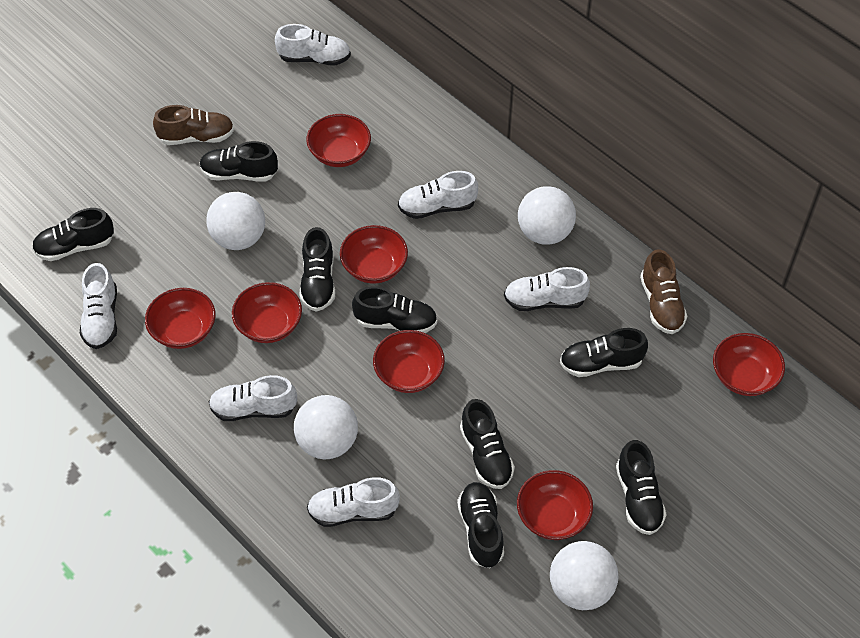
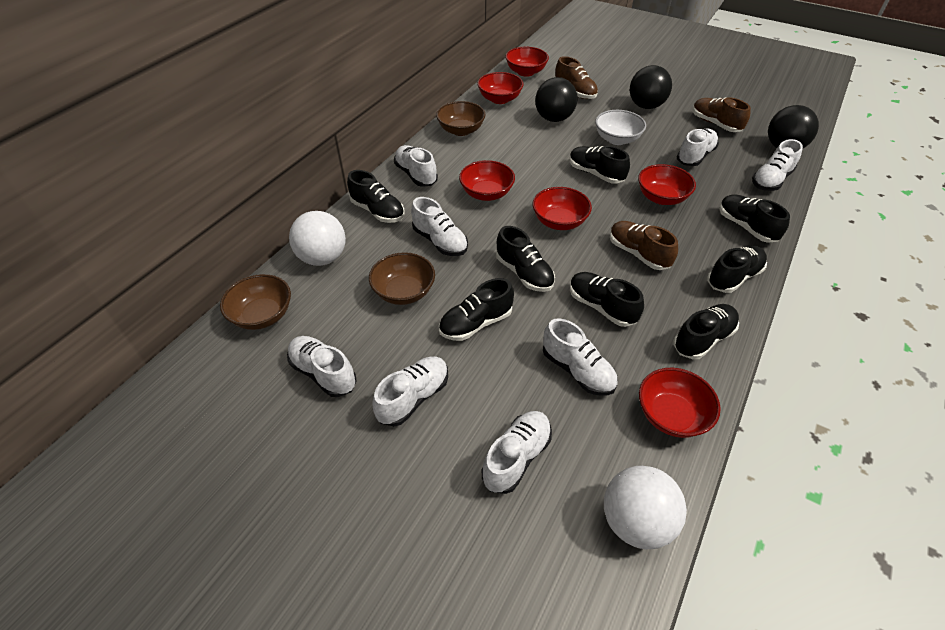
black ball: none = 0 -> [535,77,578,122] [630,65,672,109] [768,105,819,148] = 3
brown bowl: none = 0 -> [220,274,291,330] [369,252,435,305] [436,101,486,136] = 3
brown shoe: [153,105,234,145] [640,250,687,334] = 2 -> [555,56,598,99] [610,221,678,270] [693,97,751,132] = 3
red bowl: [145,288,216,349] [232,282,302,343] [306,114,371,167] [340,225,408,284] [373,330,445,393] [517,470,593,540] [713,333,785,396] = 7 -> [459,160,515,201] [477,72,524,104] [505,47,549,77] [533,187,592,230] [638,164,696,205] [639,368,721,438] = 6
white ball: [206,192,265,250] [294,395,358,459] [518,186,576,245] [550,541,619,610] = 4 -> [289,211,346,266] [604,466,687,549] = 2
white bowl: none = 0 -> [595,110,646,145] = 1
white shoe: [80,263,117,349] [209,375,297,421] [275,24,351,66] [307,477,400,527] [398,171,478,219] [504,267,590,311] = 6 -> [287,336,356,397] [372,357,448,426] [394,145,438,187] [411,197,468,256] [482,411,552,494] [543,318,618,396] [677,129,719,166] [752,139,803,191] = 8

